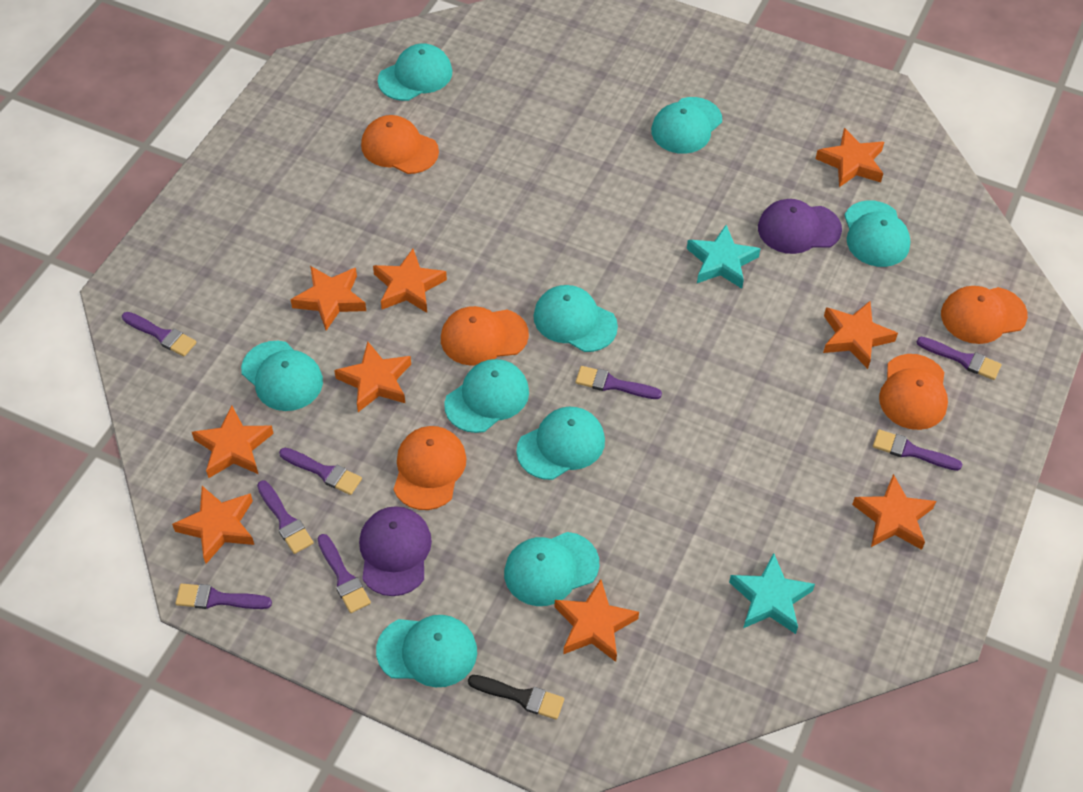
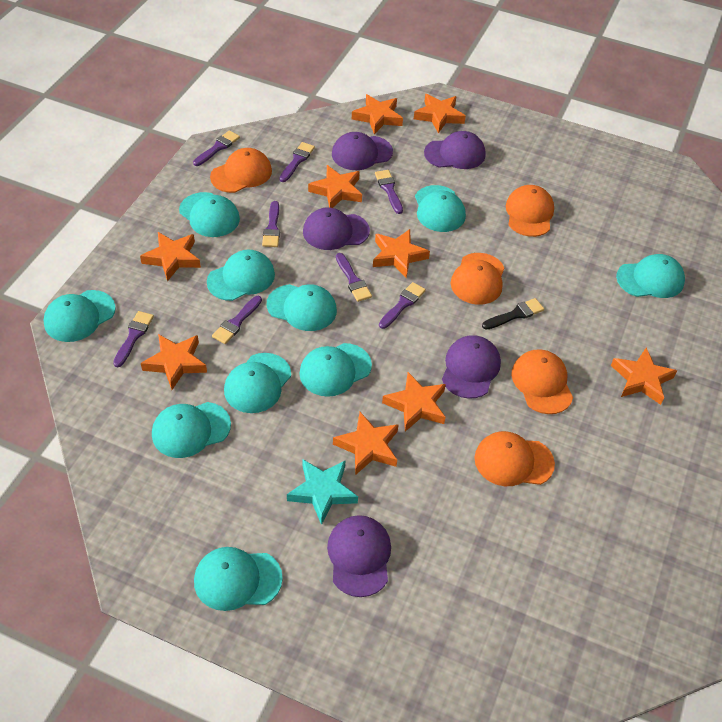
purple cap: [359,506,432,596] [758,199,842,254] = 2 -> [303,207,370,250] [327,515,391,597] [332,132,393,170] [424,131,485,169] [442,335,501,399] = 5
turquoise cap: [241,341,323,411] [376,615,477,687] [378,44,452,101] [444,359,529,433] [504,532,599,606] [516,407,605,480] [533,285,618,352] [651,97,722,154] [844,200,910,267] = 9 -> [44,290,116,342] [152,402,231,458] [179,192,240,237] [194,547,283,611] [207,250,275,301] [224,353,291,413] [267,284,337,331] [299,343,372,397] [415,185,466,232] [616,254,685,298] = 10
turquoise star: [687,225,761,288] [729,553,815,634] = 2 -> [287,459,358,525] = 1

